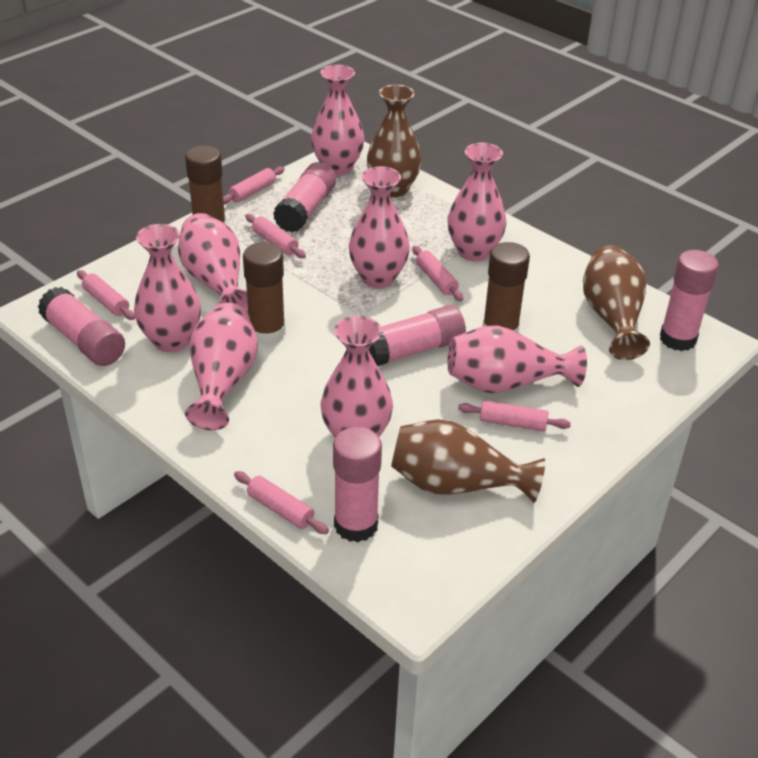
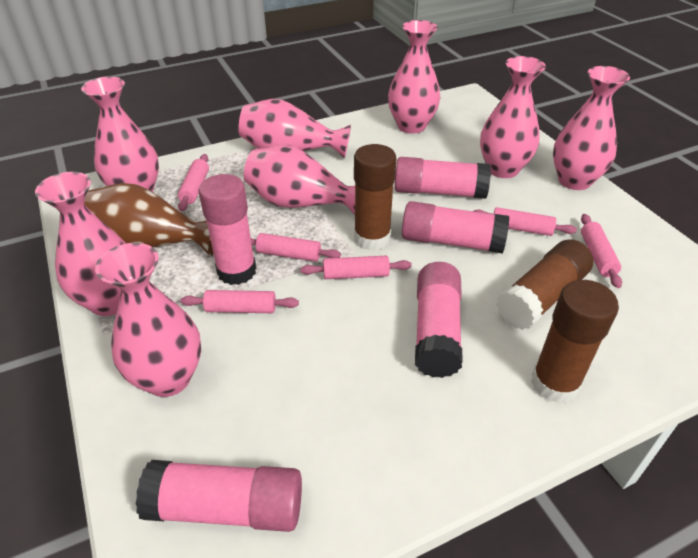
brown vase: [367,85,422,197] [391,419,545,503] [583,245,650,360] = 3 -> [84,183,214,256] = 1

